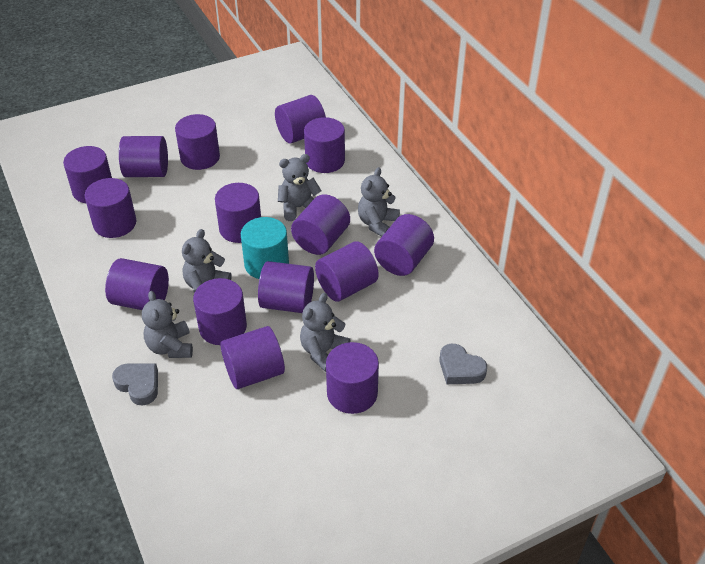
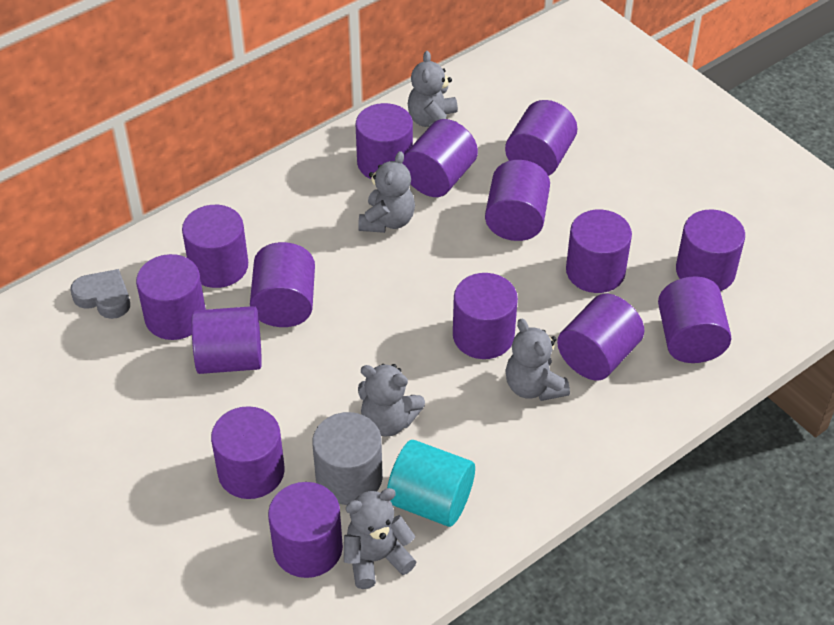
grey cylinder: none = 0 -> [312,412,383,505] = 1
grey heart: [112,363,158,405] [440,344,487,384] = 2 -> [70,269,130,319] = 1

